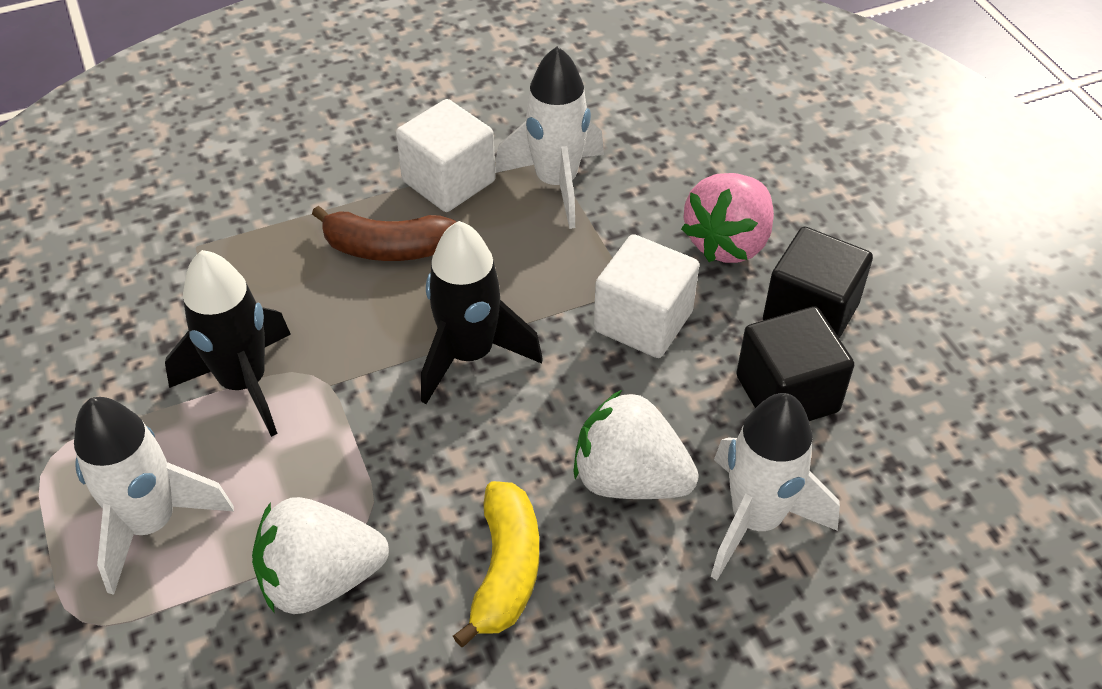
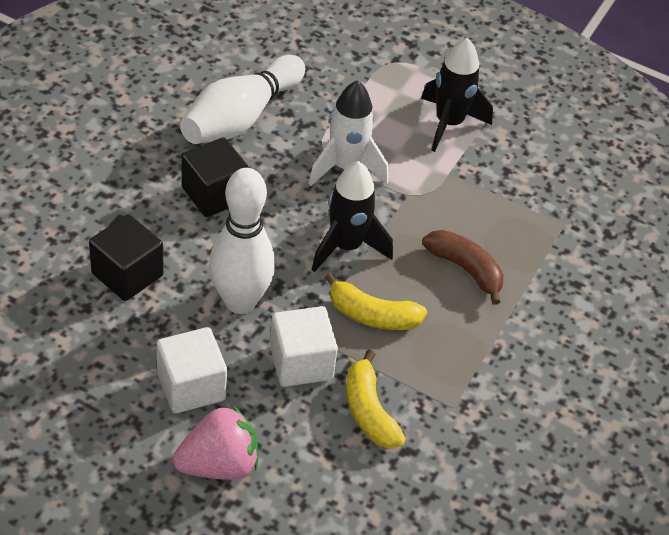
white bowling pin: none = 0 -> [180,55,305,144] [209,168,275,314] = 2
white rocket: [74,397,234,595] [495,46,604,229] [711,393,840,580] = 3 -> [308,80,389,186] = 1
white strawberry: [252,497,389,614] [574,390,699,499] = 2 -> none = 0
yellow banana: [453,481,539,647] = 1 -> [325,273,427,330] [346,350,406,449] = 2

